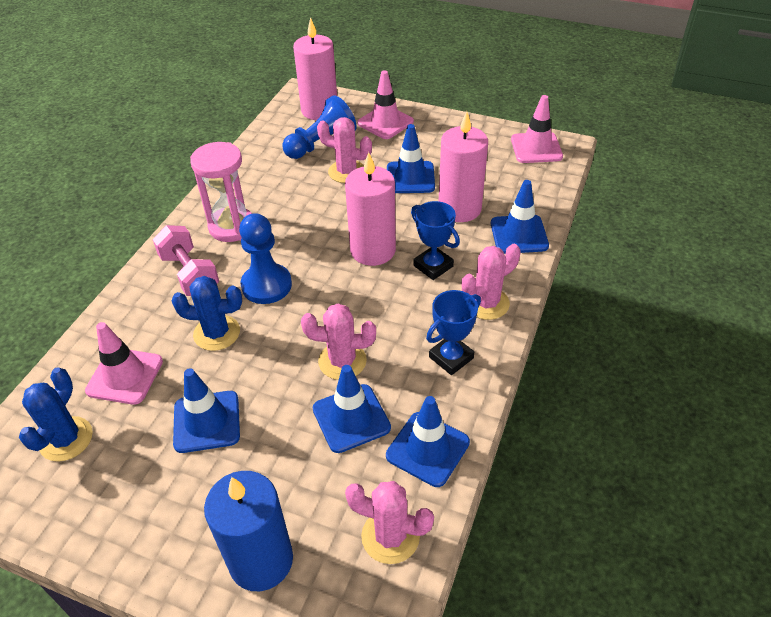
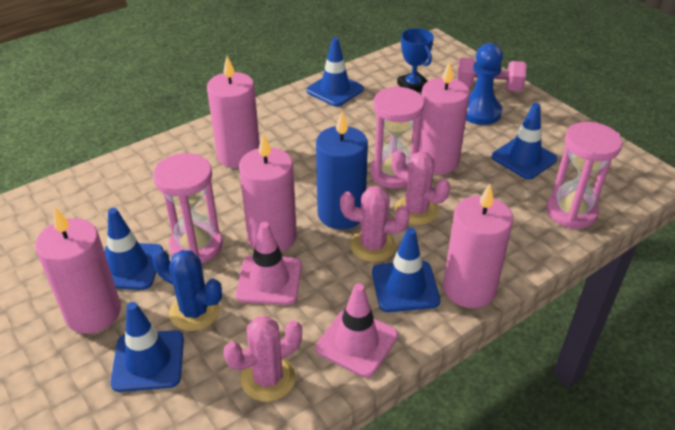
blue cactus: [19,367,93,462] [172,276,242,351] = 2 -> [152,249,222,331] = 1
blue pawn: [239,213,292,304] [282,95,357,159] = 2 -> [466,43,503,125] = 1
blue trophy: [411,201,460,280] [426,290,481,375] = 2 -> [397,28,434,92] = 1
pink cactus: [301,303,376,380] [317,117,372,183] [345,481,434,564] [462,244,521,320] = 4 -> [223,316,302,402] [340,186,410,262] [392,150,450,225] = 3
pink candle: [293,17,337,120] [345,152,396,266] [439,111,488,222] = 3 -> [35,208,121,334] [207,56,260,168] [239,133,297,252] [418,61,470,174] [443,184,513,308] = 5
pink hourglass: [190,142,252,242] = 1 -> [153,153,223,263] [370,86,424,189] [546,122,622,229] = 3
pink traffic cone: [85,322,163,405] [357,70,414,139] [511,95,563,163] = 3 -> [236,222,302,305] [316,283,398,377] = 2

